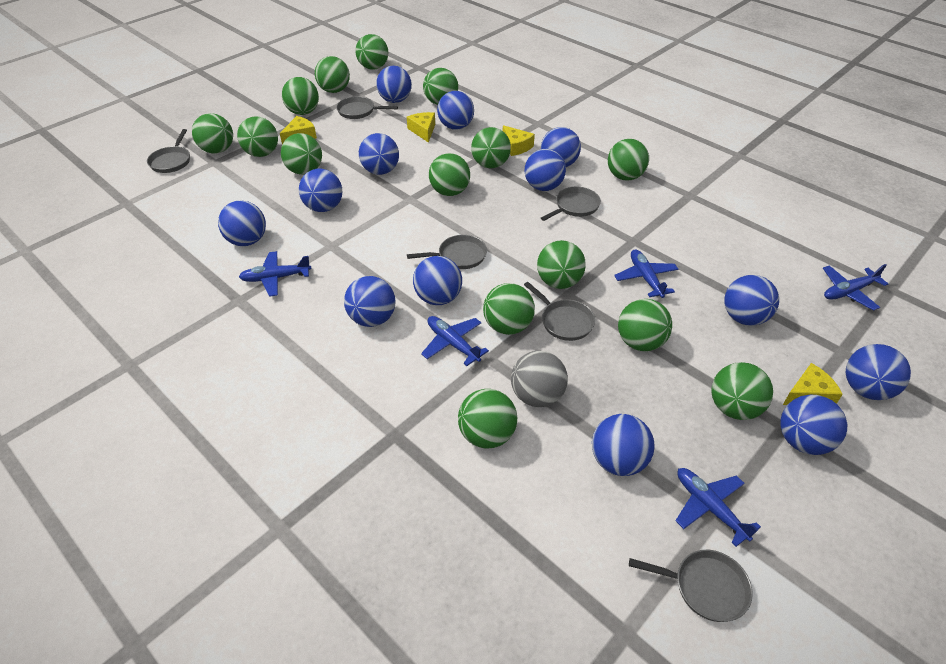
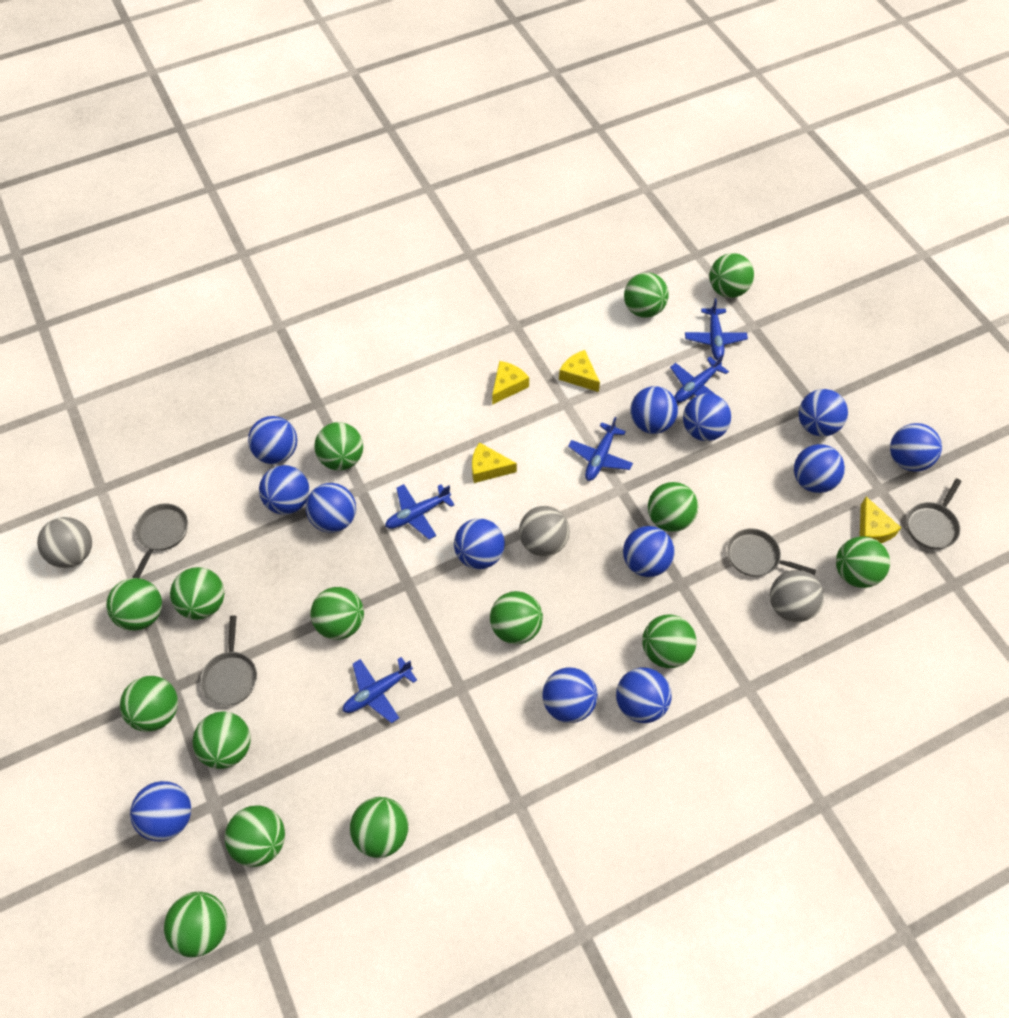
grey ball: [511,351,568,407] = 1 -> [37,517,92,568] [519,506,570,556] [770,570,824,622] = 3
grey pan: [147,129,190,173] [336,96,398,119] [407,235,487,269] [524,282,595,341] [541,187,601,221] [629,550,753,622] = 6 -> [133,503,188,578] [200,615,257,706] [727,528,816,577] [907,478,962,549] = 4

